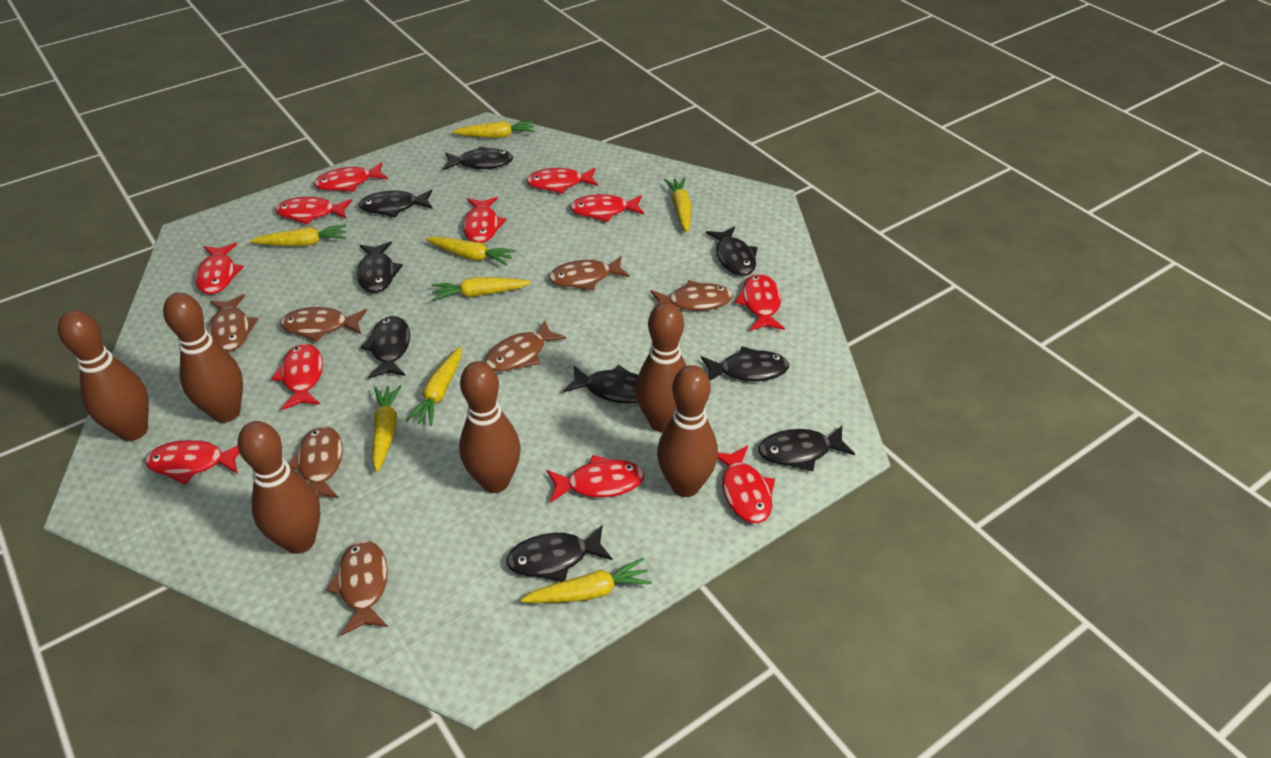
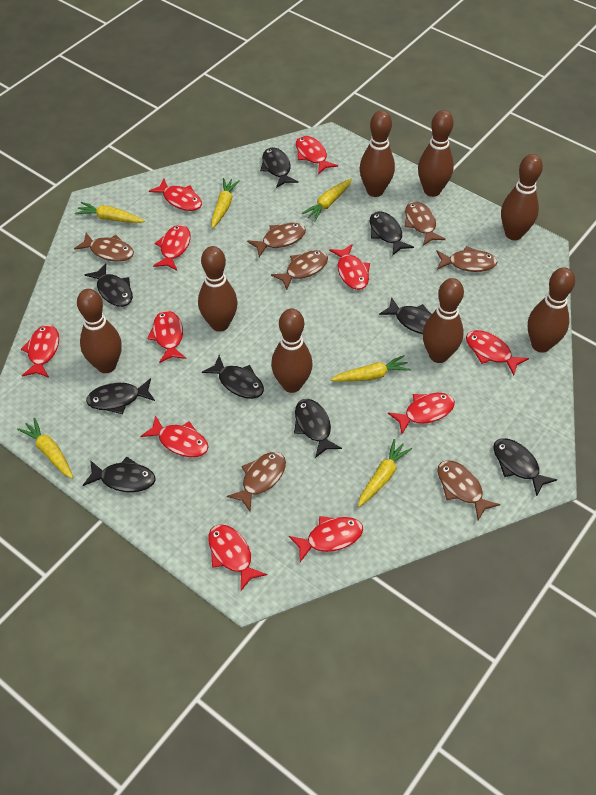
brown bowling pin: [58,310,149,441] [163,293,243,423] [238,421,321,554] [459,361,521,493] [635,302,687,433] [657,365,718,497] = 6 -> [77,289,122,373] [198,246,238,332] [271,308,313,393] [360,110,395,197] [418,110,454,197] [423,278,464,363] [501,154,543,240] [528,267,575,353] = 8
yellow carrot: [250,225,346,246] [372,385,402,472] [406,347,461,426] [426,236,516,266] [432,277,531,301] [452,121,535,138] [521,558,652,603] [664,177,691,232] = 8 -> [17,418,73,479] [75,202,145,223] [211,178,240,229] [302,179,352,221] [330,355,411,382] [358,439,412,507] = 6

